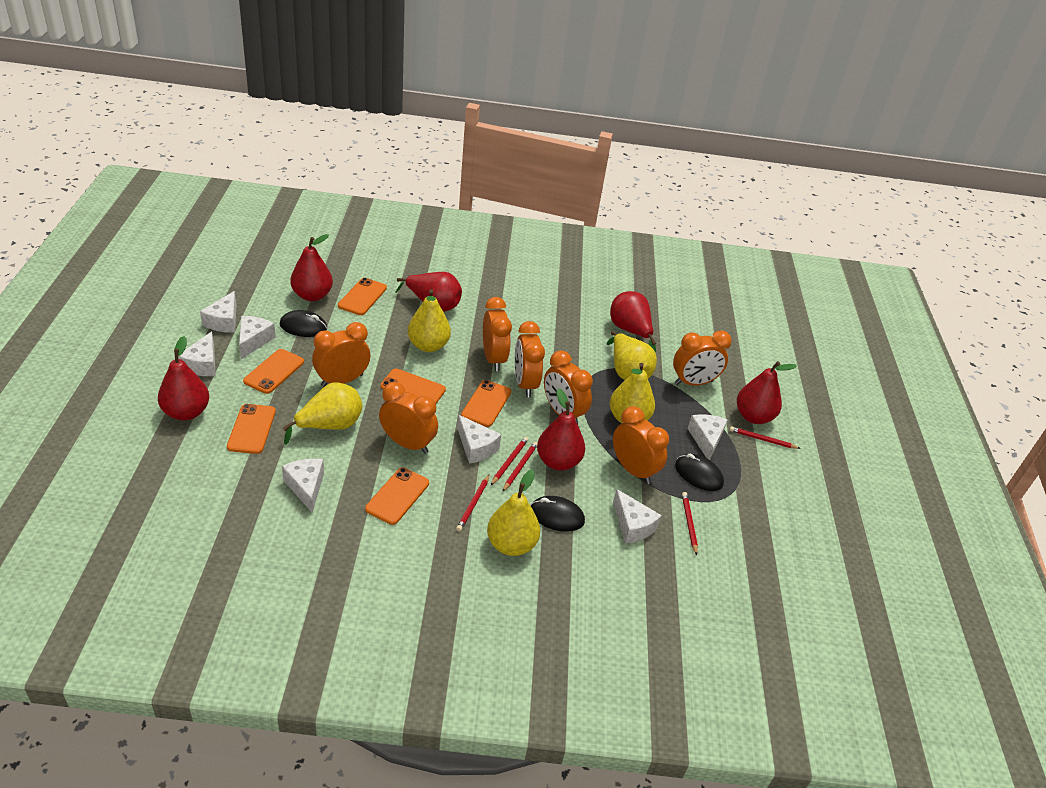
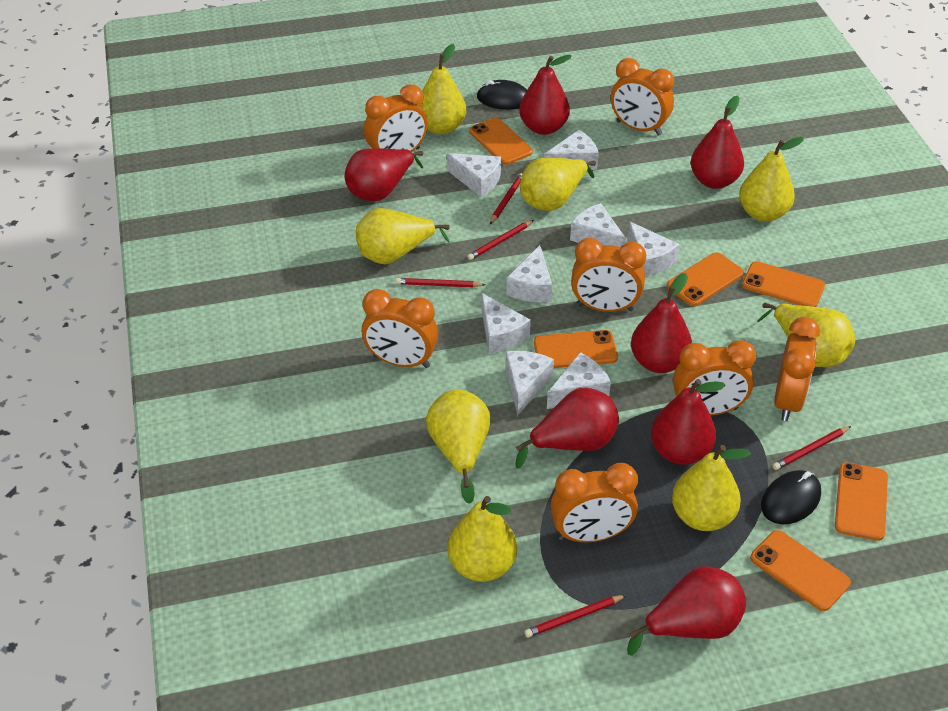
black mouse: [280,310,327,337] [530,496,585,532] [675,454,724,491] = 3 -> [477,80,527,110] [761,470,821,524] = 2
red pear: [158,336,209,421] [290,234,333,301] [395,272,462,312] [537,388,585,471] [610,291,656,353] [737,361,797,424] = 6 -> [344,148,423,201] [515,388,619,468] [519,55,572,135] [627,566,746,656] [631,273,692,373] [651,379,726,465] [691,96,744,189] = 7
white cheese: [178,331,216,376] [200,291,236,333] [239,316,276,359] [282,459,324,513] [457,415,501,464] [613,489,662,543] [687,414,728,460] = 7 -> [447,153,501,197] [482,293,531,353] [505,351,554,415] [506,245,552,303] [544,130,599,170] [547,352,611,409] [570,203,626,247] [627,221,679,277] = 8
yellow pear: [283,383,362,445] [408,289,451,352] [487,470,540,556] [607,331,657,380] [610,363,655,423] = 5 -> [356,208,450,264] [419,44,466,134] [426,390,491,504] [448,496,517,582] [520,158,596,211] [672,445,751,531] [739,137,804,222] [757,303,855,367] = 8

